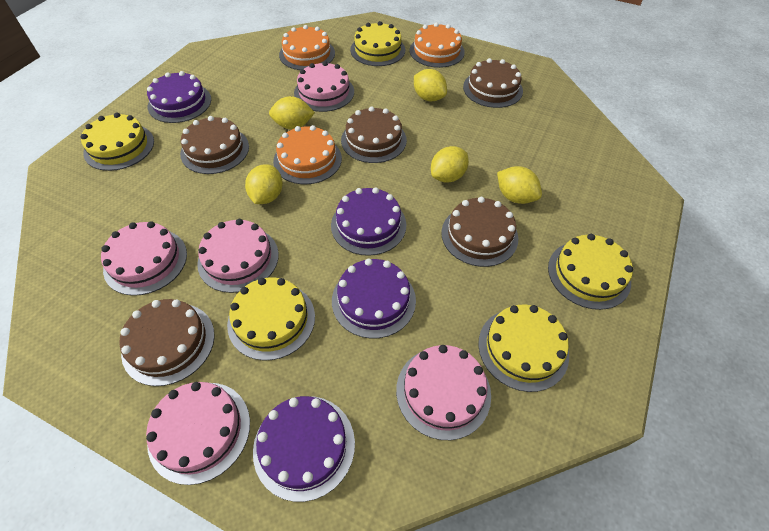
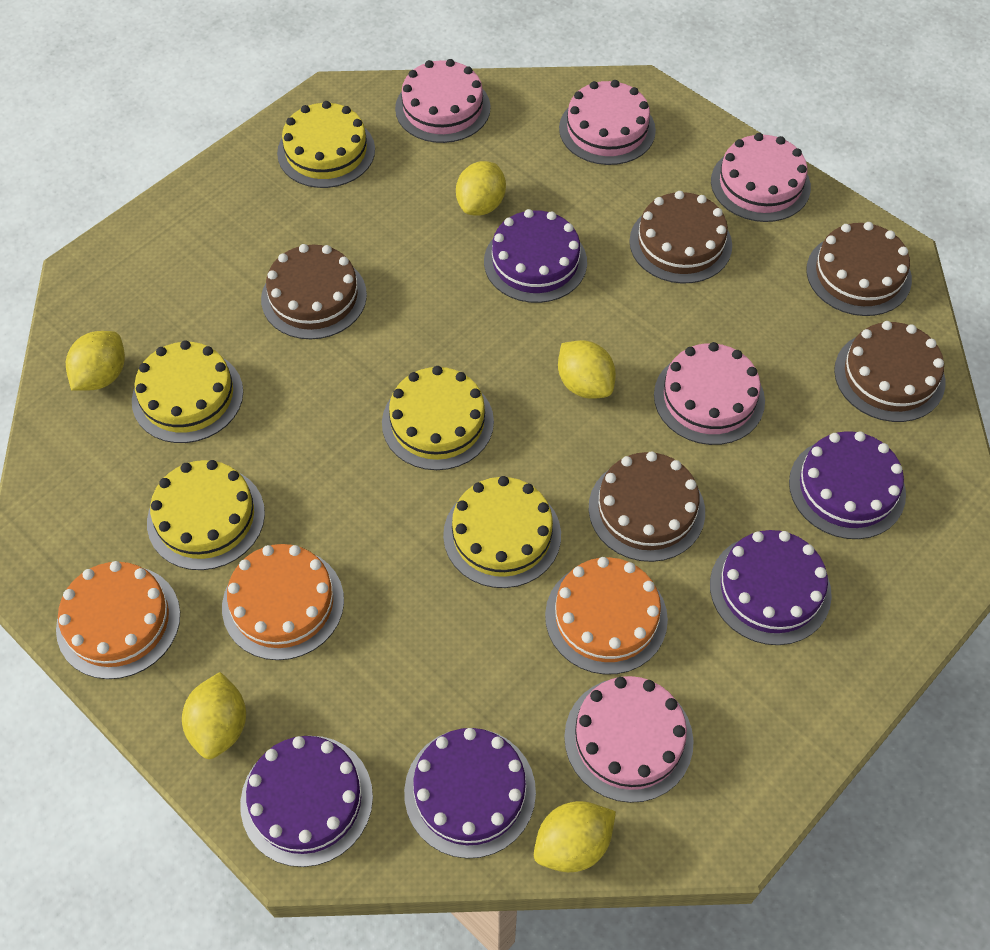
purple cake: [147,71,211,123] [253,396,355,502] [331,187,406,256] [332,258,416,339] = 4 -> [240,736,373,867] [404,728,536,859] [484,209,587,303] [710,530,832,645] [789,431,906,539] = 5

